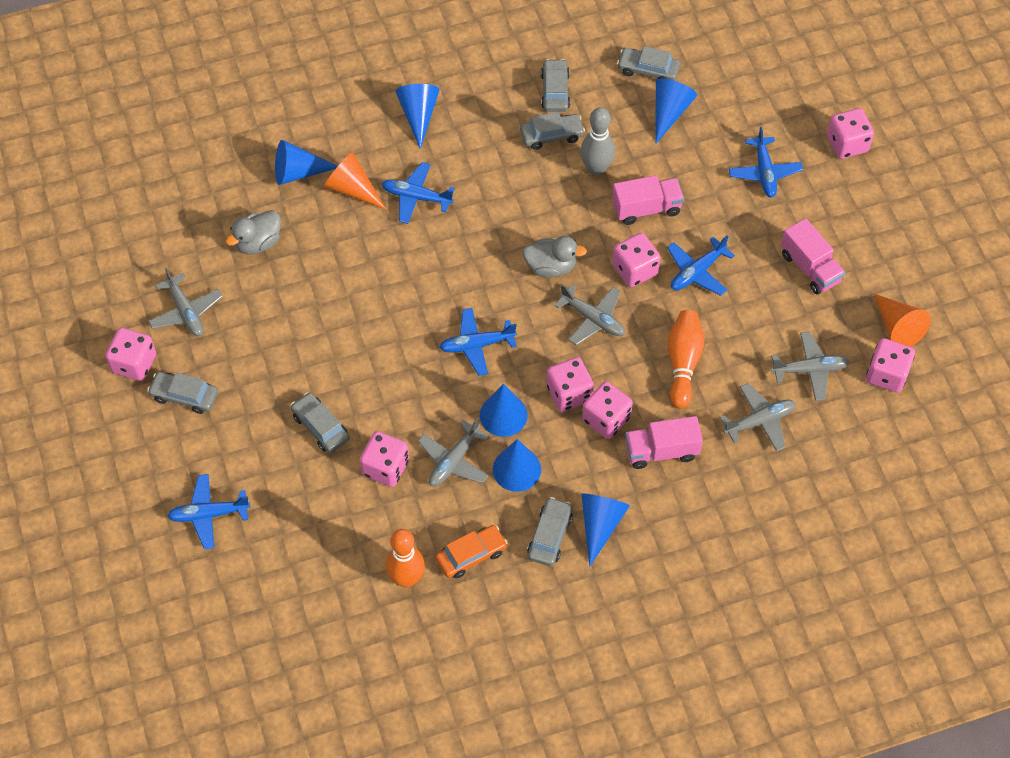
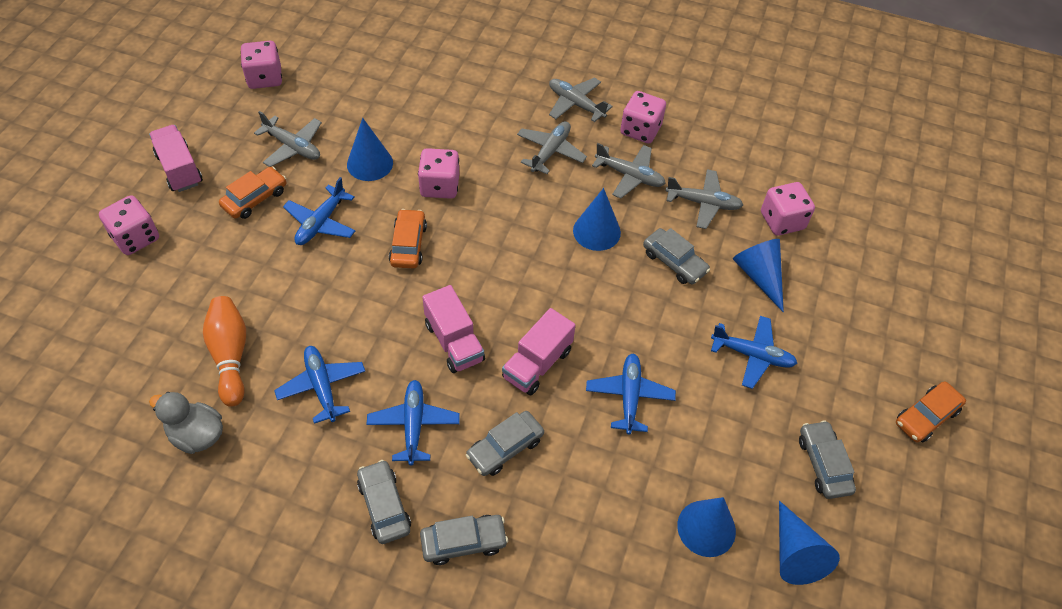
blue cone: [275,140,338,185] [396,84,439,149] [480,383,528,437] [493,439,541,492] [581,494,630,567] [656,79,697,143] = 6 -> [347,118,393,181] [573,188,621,251] [677,497,736,557] [733,239,784,312] [779,501,840,585] = 5
grey bowling pin: [580,107,615,176] = 1 -> none = 0
grey car: [147,372,218,414] [291,392,350,453] [520,112,585,150] [527,497,573,566] [541,59,570,112] [617,46,680,81] = 6 -> [357,460,411,544] [420,515,508,565] [466,411,544,476] [643,228,710,284] [799,420,856,499] = 5
grey duck: [225,210,281,255] [522,236,587,278] = 2 -> [149,392,223,454] = 1
orange bowling pin: [386,529,425,588] [668,310,704,408] = 2 -> [203,296,246,407] = 1
orange car: [435,525,507,579] = 1 -> [219,167,286,219] [389,209,427,269] [896,381,966,443] = 3
orange cone: [324,152,386,209] [874,294,931,347] = 2 -> none = 0
pink dice: [105,328,156,381] [360,431,409,487] [546,357,594,412] [582,382,633,439] [612,233,660,287] [827,108,874,159] [866,338,915,392] = 7 -> [99,195,159,255] [241,41,282,89] [418,148,459,199] [620,91,666,143] [761,182,815,236] = 5

